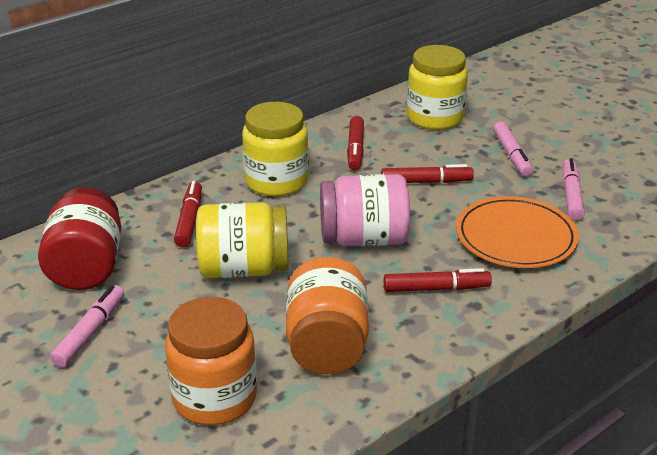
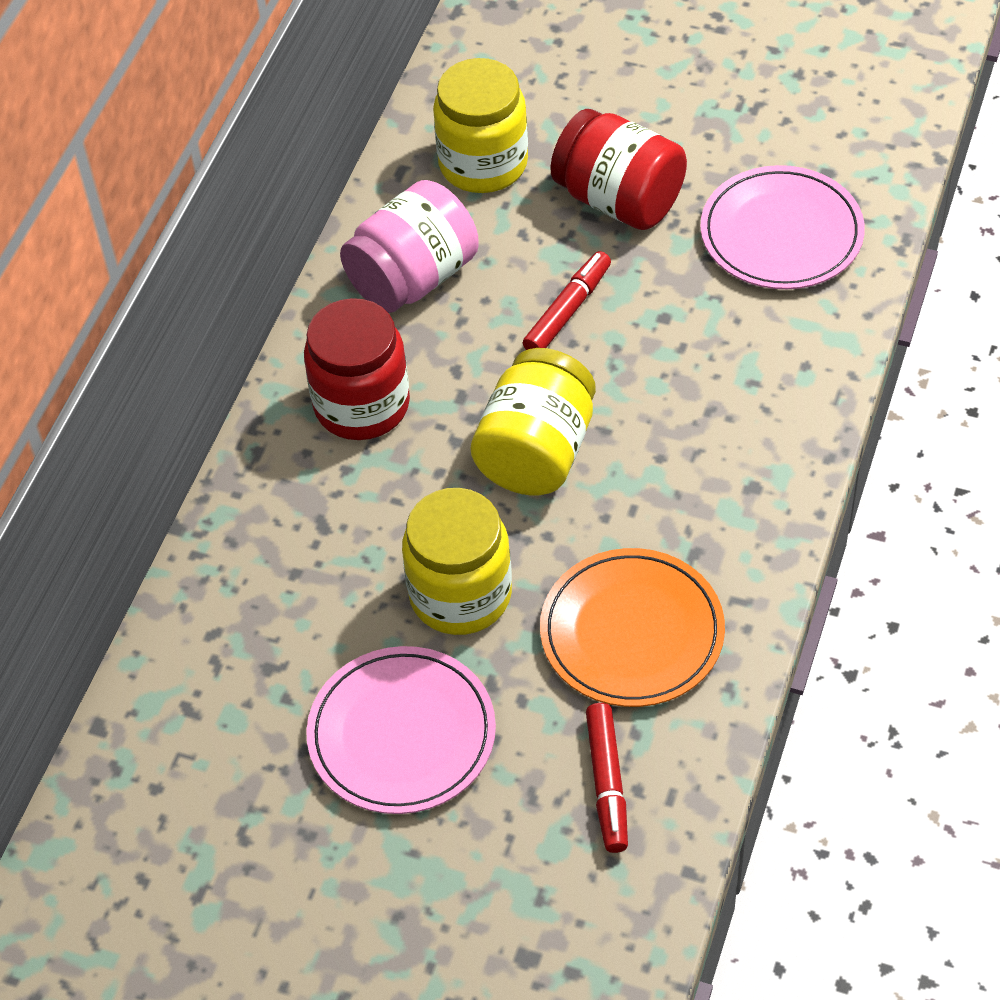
orange jar: [165,297,257,425] [286,257,369,374] = 2 -> none = 0
pink marker: [50,285,124,368] [493,122,533,176] [563,158,585,221] = 3 -> none = 0
pink plate: none = 0 -> [306,646,496,814] [700,165,865,289] = 2
red jar: [38,187,121,290] = 1 -> [304,298,410,440] [550,109,687,230] = 2
red marker: [174,181,202,247] [347,116,364,170] [381,164,474,183] [384,268,492,292] = 4 -> [523,251,611,350] [586,703,628,853] = 2

